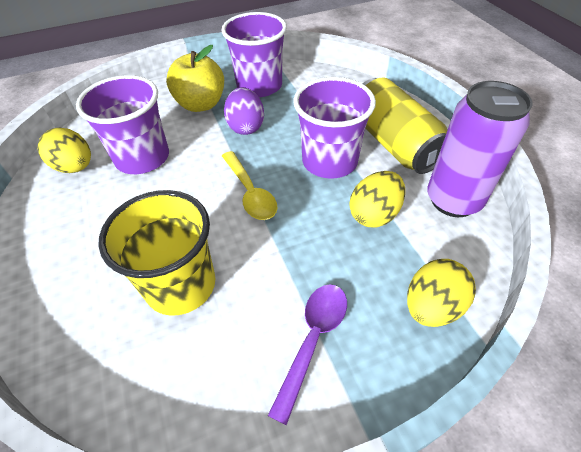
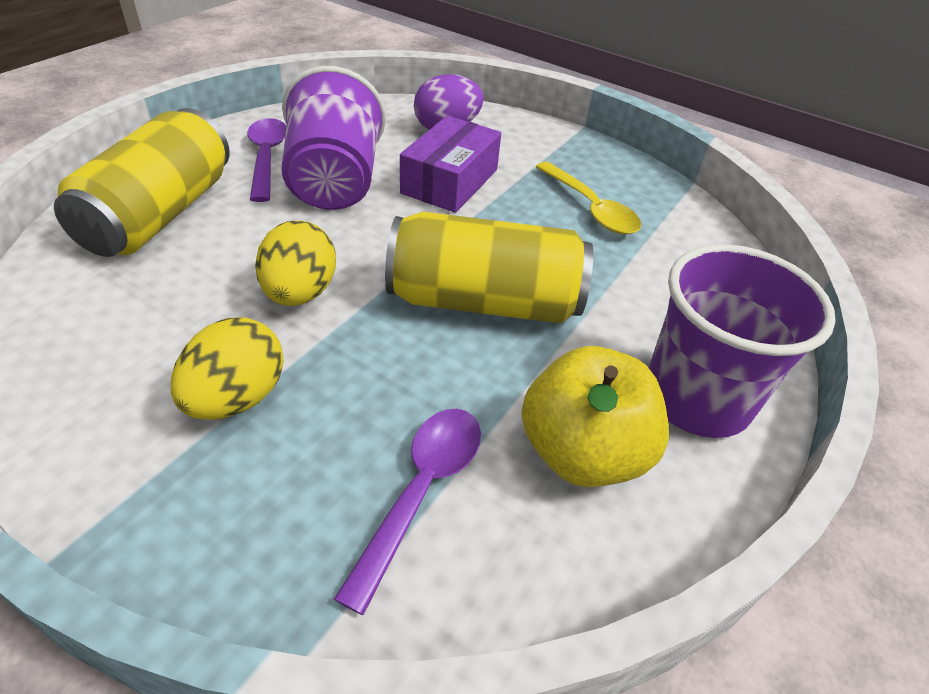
purple box: none = 0 -> [400,116,501,213] = 1
purple can: [427,81,533,217] = 1 -> none = 0
purple cup: [76,75,169,174] [221,12,287,97] [293,77,376,179] = 3 -> [281,66,386,210] [649,244,836,438] = 2
purple spoon: [268,284,347,425] = 1 -> [247,118,286,202] [334,409,481,615] = 2
yellow can: [363,78,447,174] = 1 -> [54,108,230,257] [385,212,593,324] = 2
yellow cup: [98,190,215,316] = 1 -> none = 0
yellow egg: [38,128,91,173] [349,171,405,228] [407,259,476,327] = 3 -> [171,317,284,420] [255,221,336,306] = 2

